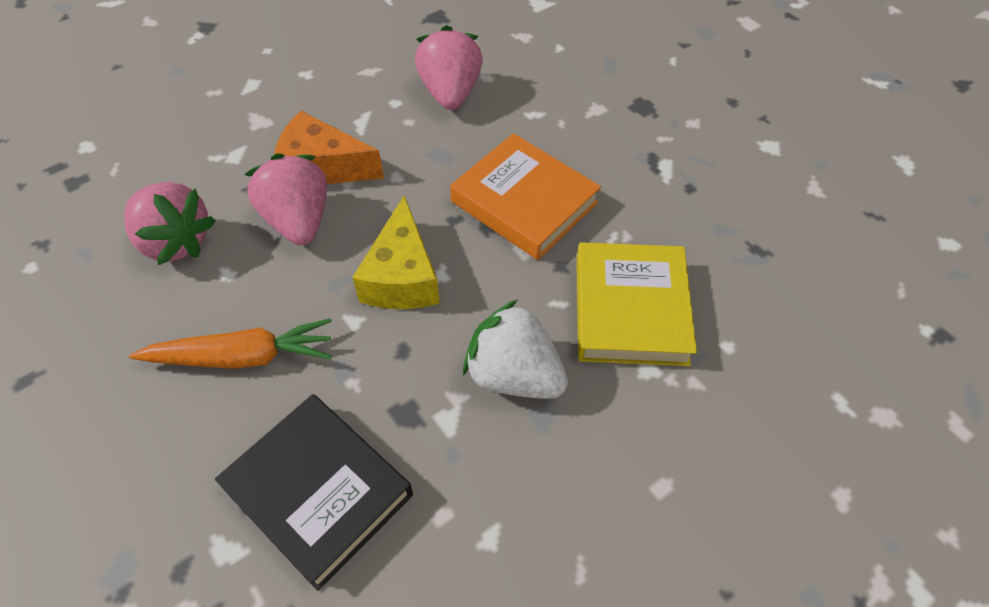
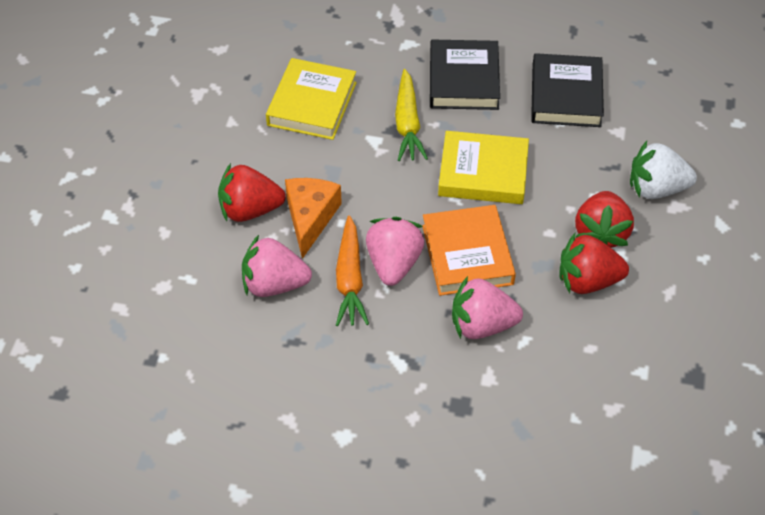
black book: [215,394,413,591] = 1 -> [430,40,500,110] [531,53,604,127] = 2
red strawberry: none = 0 -> [218,163,286,222] [560,233,629,294] [575,191,634,248] = 3
yellow book: [577,242,697,366] = 1 -> [266,58,356,140] [438,131,529,204] = 2
yellow carrot: none = 0 -> [395,69,428,161] = 1
yellow cheese: [352,196,440,309] = 1 -> none = 0

